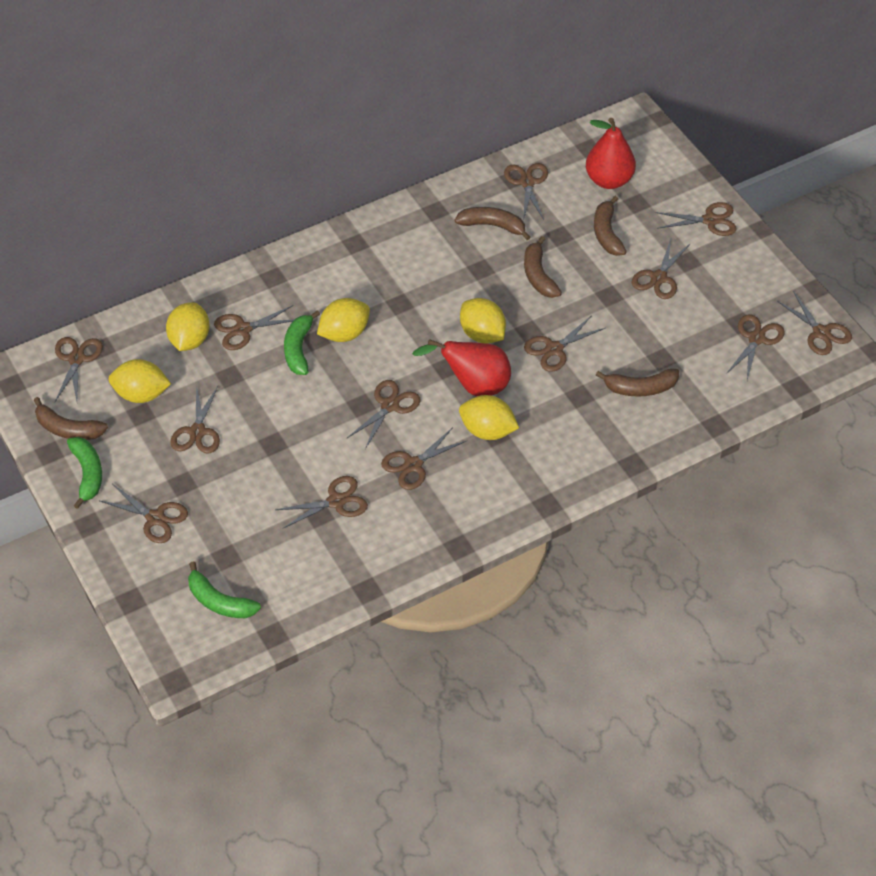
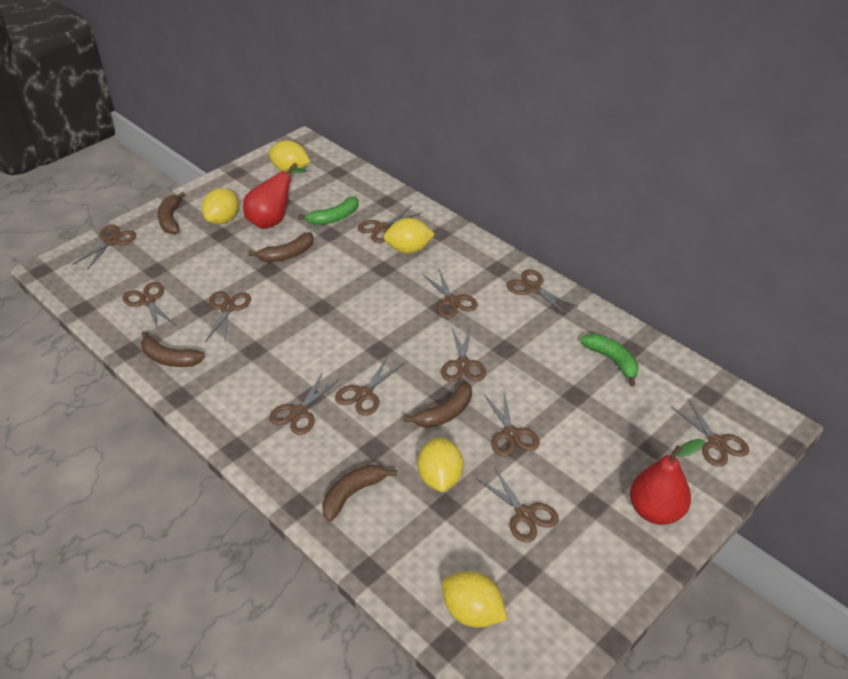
brown scissors: [55,337,103,402] [100,484,188,543] [170,384,220,453] [214,305,294,350] [275,476,368,528] [347,380,420,449] [381,427,466,490] [504,163,548,221] [524,315,605,372] [631,239,691,299] [655,202,737,236] [726,315,785,380] [777,291,852,355] = 13 -> [72,225,136,270] [122,282,176,331] [205,291,251,342] [269,372,340,435] [335,356,405,416] [358,206,423,243] [422,269,478,318] [441,327,486,382] [477,467,559,543] [484,391,540,457] [506,269,578,315] [671,399,749,467] = 12
green banana: [67,437,102,509] [188,561,261,618] [284,310,320,375] = 3 -> [298,196,359,225] [580,334,638,386] = 2

